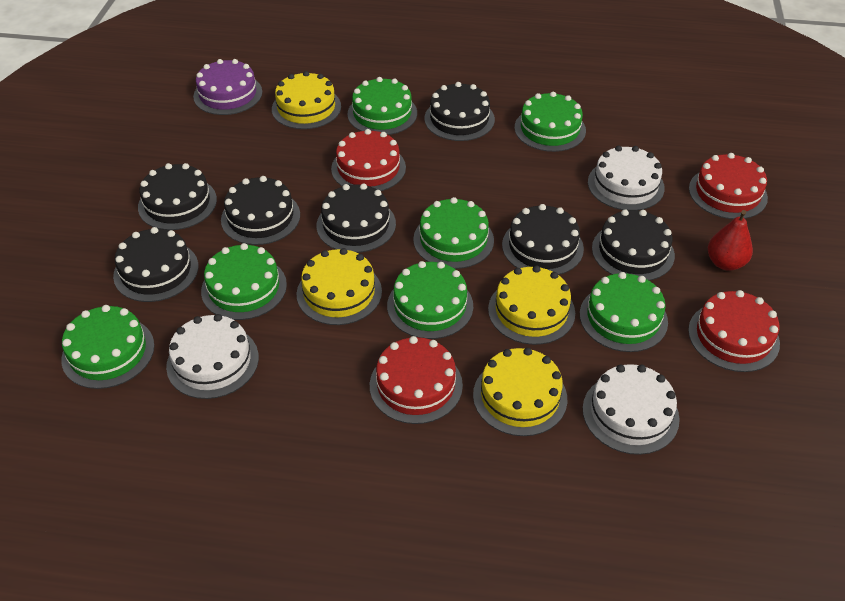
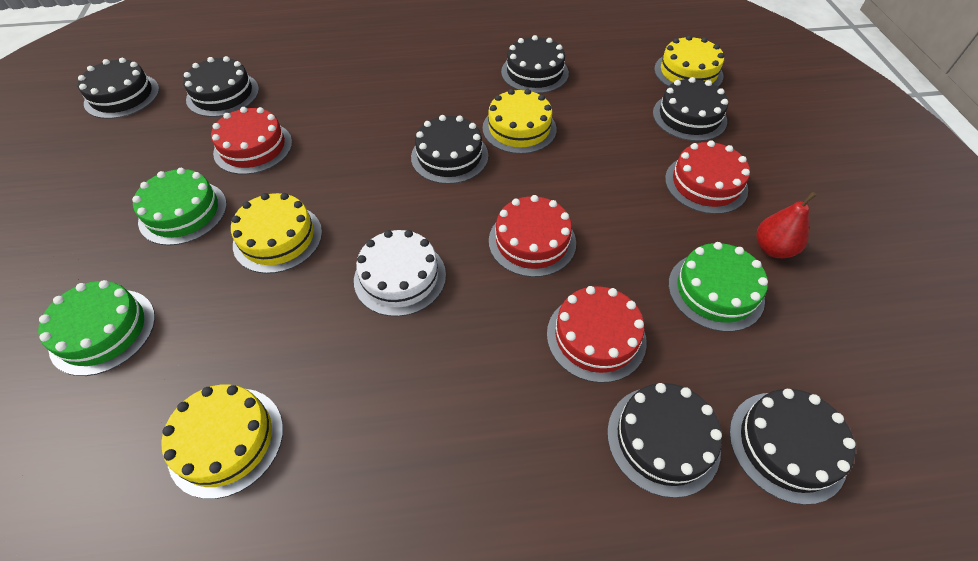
green cake: [61,305,154,389] [201,243,287,320] [347,77,417,135] [387,261,473,339] [413,197,494,269] [515,92,586,152] [580,272,668,352] = 7 -> [38,280,155,376] [132,168,227,245] [668,242,768,332] = 3
purple cake: [193,59,262,115] = 1 -> none = 0
white cake: [166,314,259,399] [583,364,680,455] [588,146,665,211] = 3 -> [354,230,446,317] = 1

